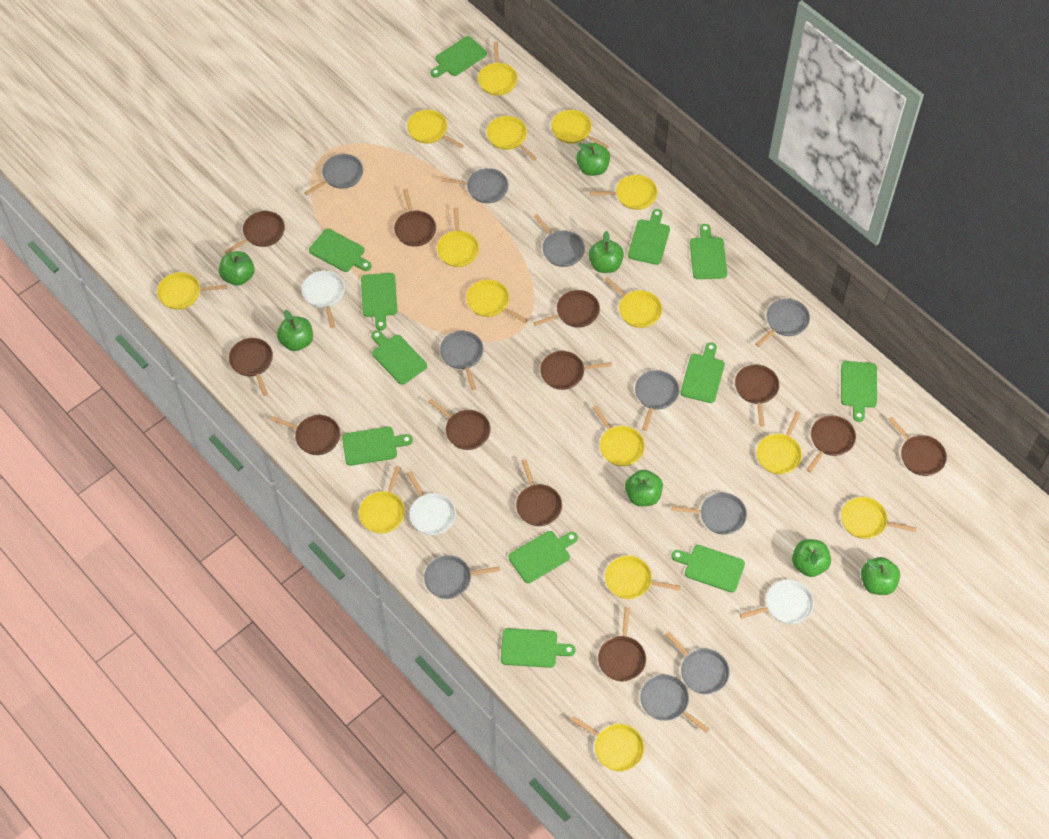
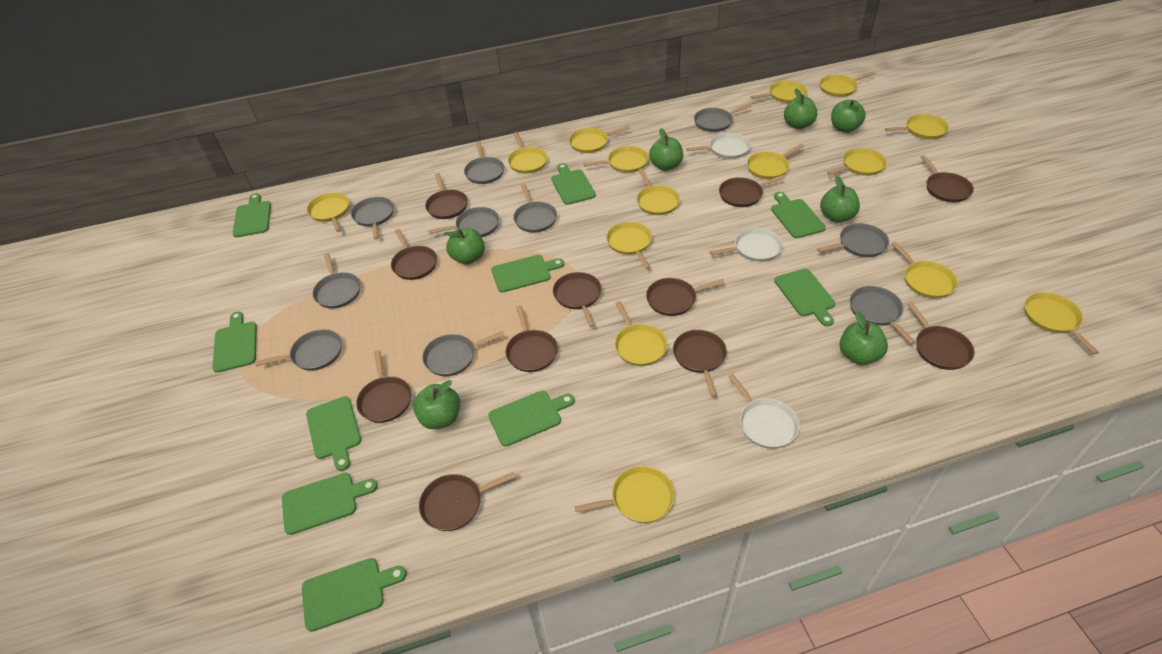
brown pan: [224,211,285,254] [229,338,273,396] [270,415,340,455] [394,188,436,246] [428,399,491,450] [516,459,562,526] [533,290,600,328] [540,351,612,390] [598,607,646,681] [735,365,779,427] [807,415,856,473] [888,417,947,476] = 12 -> [356,350,411,423] [391,229,437,280] [419,472,516,531] [425,173,468,219] [506,306,558,372] [553,272,601,327] [646,278,725,316] [673,330,727,397] [719,175,785,207] [907,302,975,370] [921,155,974,202] = 11
green cutting board: [309,229,371,272] [342,427,413,466] [361,273,397,330] [371,330,427,385] [430,36,487,78] [501,628,575,668] [508,531,578,583] [628,209,670,265] [671,545,745,593] [680,342,725,403] [690,224,727,279] [841,361,877,422] = 12 -> [212,312,257,373] [233,193,271,237] [282,473,378,535] [302,558,406,632] [306,396,361,471] [488,391,575,447] [491,255,564,293] [551,163,596,205] [771,192,826,238] [774,269,835,326] = 10

